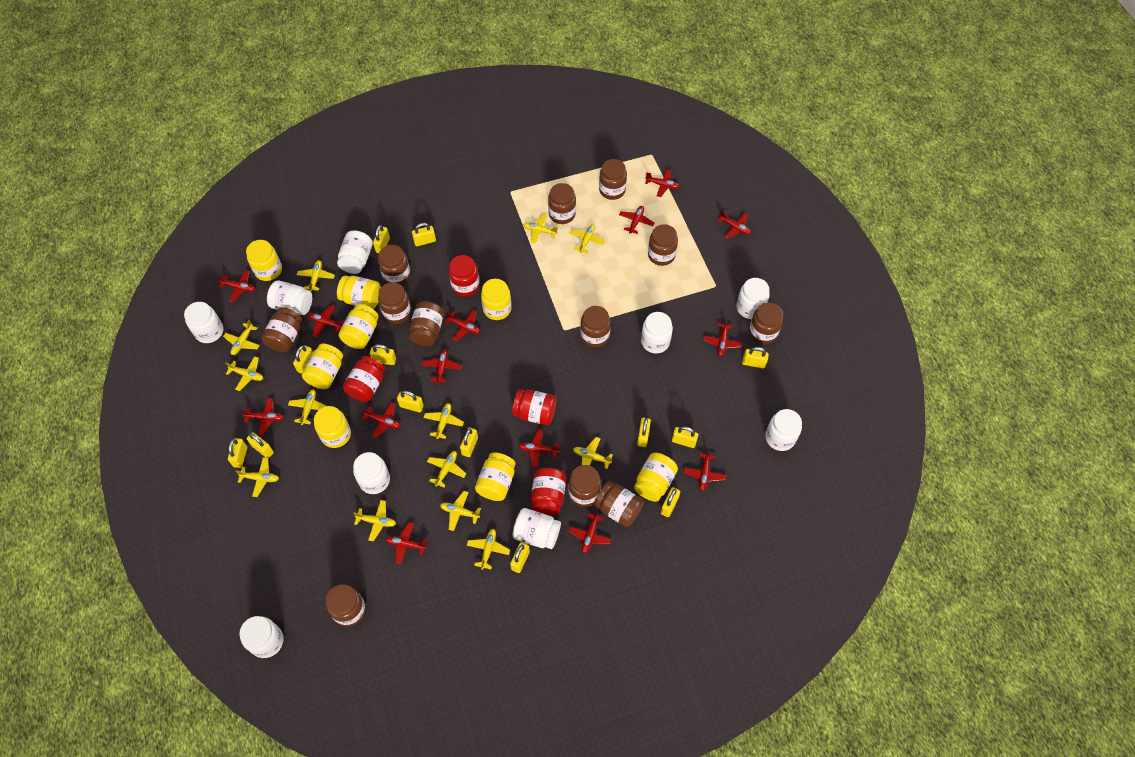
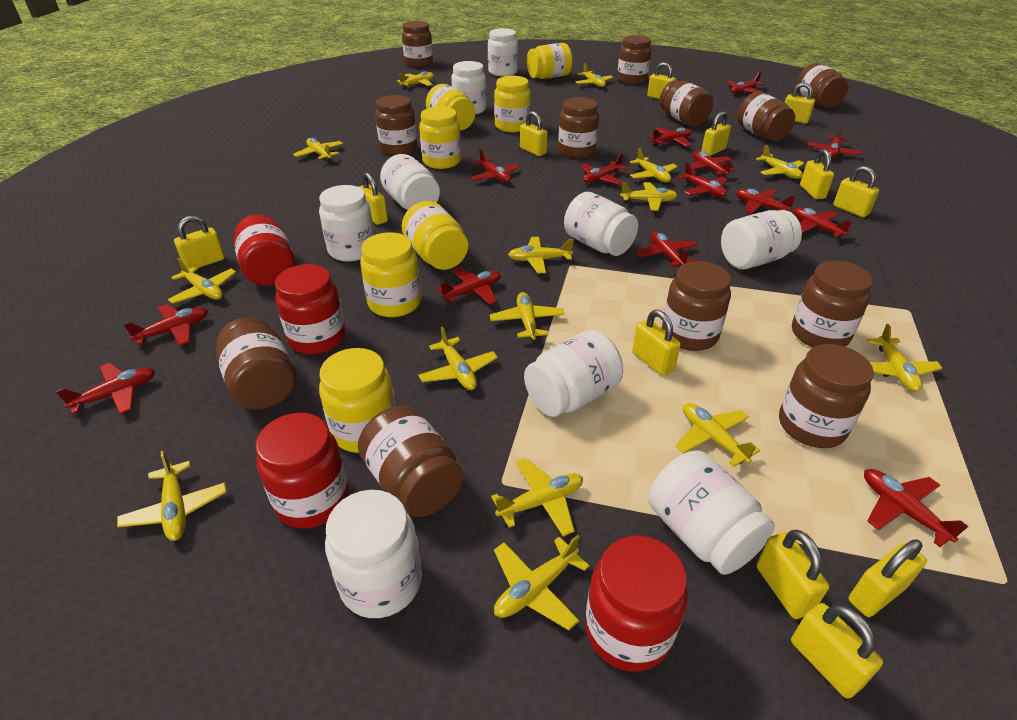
yellow jar: [246,240,282,281] [302,344,343,389] [314,406,351,448] [337,276,381,309] [339,304,379,349] [475,453,516,501] [481,279,512,320] [634,453,678,502] = 8 -> [319,348,396,453] [360,232,421,317] [402,201,468,270] [419,106,461,169] [426,84,475,131] [494,76,531,132] [527,43,573,79] = 7
yellow padlock: [228,438,247,468] [247,432,274,458] [293,345,313,374] [370,344,396,365] [373,225,390,253] [397,391,424,413] [412,223,436,246] [460,427,478,457] [510,542,530,573] [637,418,651,447] [661,487,680,517] [672,426,698,448] [742,347,769,368] = 13 -> [174,215,225,269] [359,173,388,225] [520,111,548,156] [632,310,681,376] [647,62,676,99] [701,111,731,156] [756,530,829,619] [785,83,815,124] [791,603,883,699] [800,149,834,199] [833,166,879,217] [849,539,927,617] = 12
yellow plane: [223,320,260,355] [226,356,263,391] [235,457,279,497] [288,389,326,425] [297,260,335,292] [353,500,396,541] [423,403,464,439] [427,451,466,488] [440,491,481,531] [467,529,510,570] [523,214,558,244] [569,224,605,253] [573,437,613,469] = 13 -> [117,451,227,541] [168,258,236,304] [293,138,343,162] [397,71,434,88] [418,327,498,390] [490,292,565,341] [491,458,583,537] [494,535,589,630] [508,237,574,273] [576,63,613,87] [620,182,678,211] [630,148,678,182] [675,403,761,467] [756,145,804,179] [867,324,943,392] = 15

